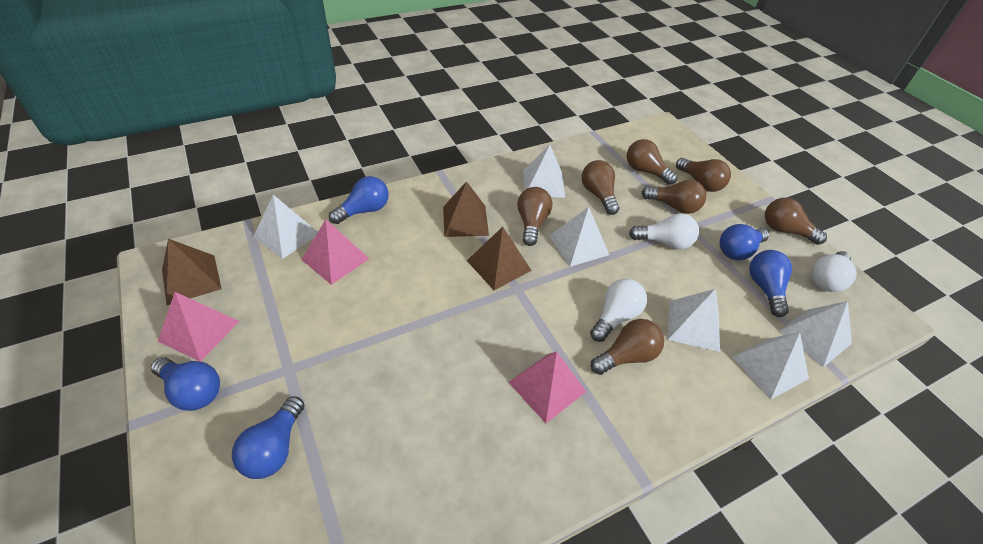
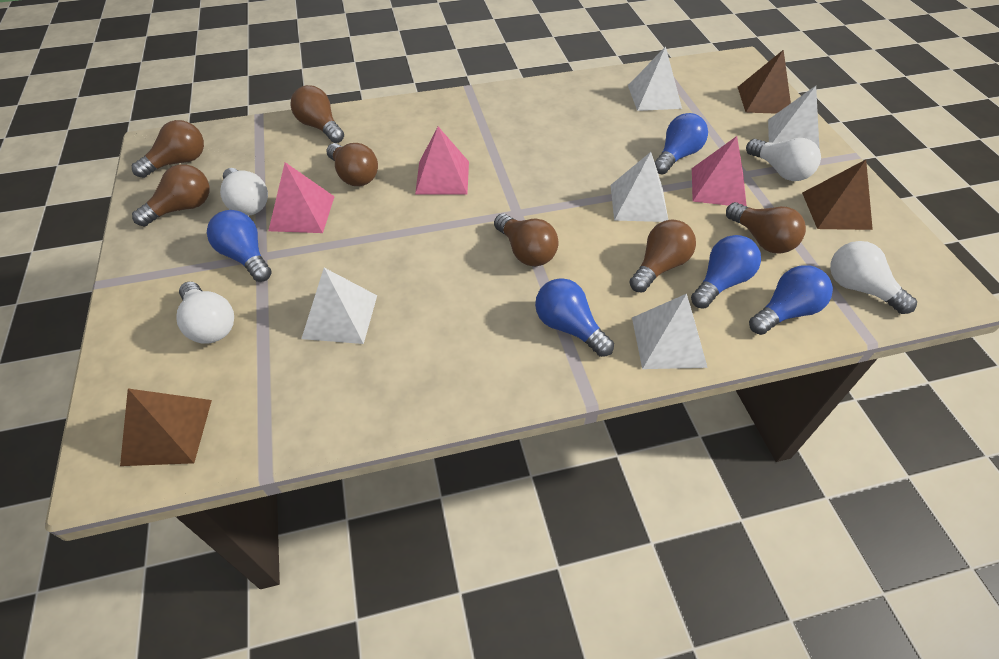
white light bulb: [590,279,647,342] [629,213,699,249] [811,251,856,292] = 3 -> [176,282,234,344] [220,168,268,216] [746,138,821,181] [830,241,917,314] = 4
white pyramid: [253,195,318,259] [523,145,565,198] [549,207,609,267] [668,289,720,352] [732,332,809,399] [779,301,852,367] = 6 -> [301,268,377,344] [611,152,668,222] [628,46,682,111] [632,294,708,369] [768,86,819,148] = 5

